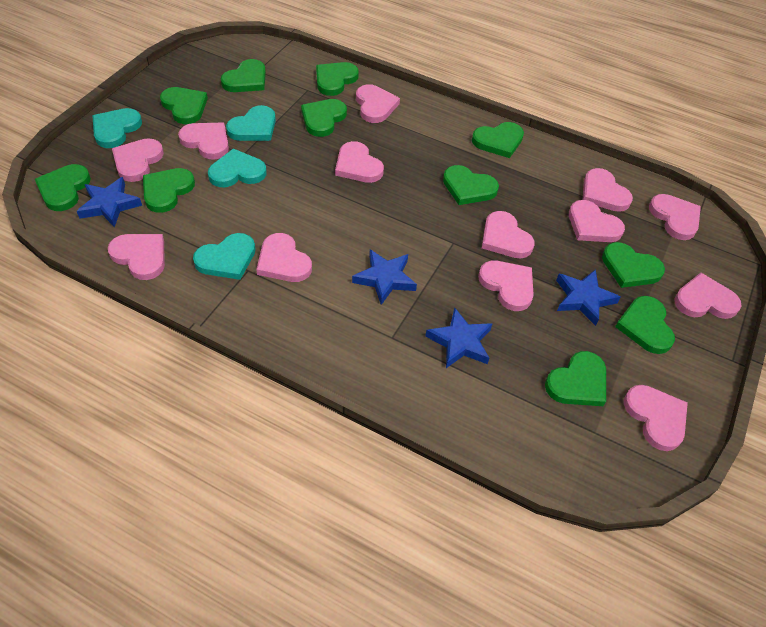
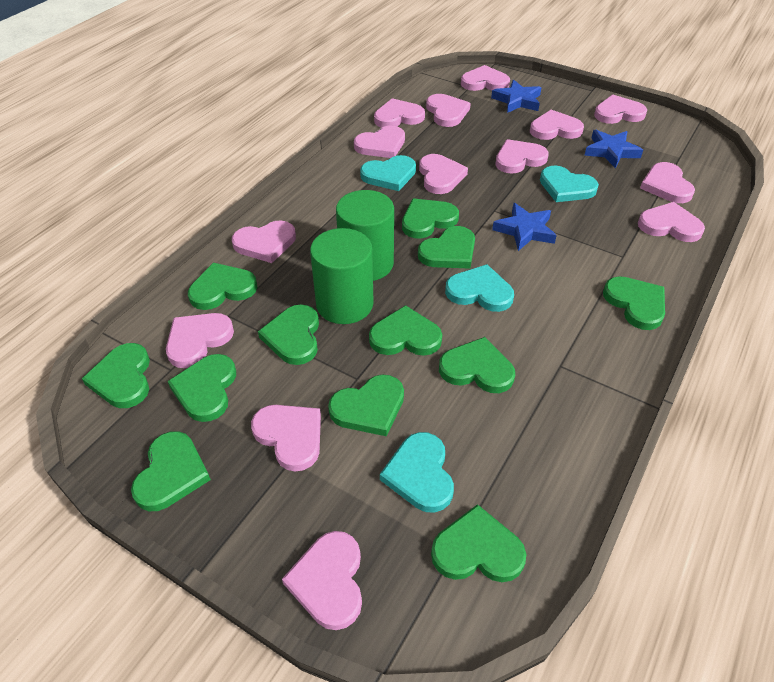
blue star: [77,177,142,227] [352,250,417,305] [425,307,492,368] [556,269,620,326] = 4 -> [491,80,542,113] [492,203,557,251] [584,130,643,168] = 3
green cylinder: none = 0 -> [310,228,374,324] [336,190,394,281] = 2
green heart: [35,164,91,211] [143,168,195,213] [160,87,208,124] [221,59,266,92] [301,99,347,137] [316,62,359,96] [443,165,499,205] [472,122,524,158] [545,351,606,406] [602,242,665,288] [615,296,675,354] = 11 -> [82,343,150,408] [131,431,211,511] [168,354,236,422] [188,263,257,310] [258,304,319,365] [328,374,404,436] [369,305,442,356] [402,198,459,239] [418,226,475,269] [431,504,526,582] [439,337,515,393] [603,276,665,330] = 12
pink heart: [108,234,165,280] [112,138,164,182] [178,122,229,159] [256,233,312,282] [335,141,384,183] [356,84,400,123] [478,261,534,311] [482,211,535,258] [569,200,625,242] [583,168,633,212] [624,385,688,451] [649,194,701,240] [675,273,741,319] = 13 -> [166,313,234,368] [232,221,296,263] [251,405,321,472] [282,531,362,630] [354,126,405,158] [374,98,425,128] [419,154,468,194] [426,94,471,127] [461,65,510,91] [495,139,549,174] [530,110,584,140] [594,95,647,124] [638,202,705,242] [640,162,695,203] = 14

